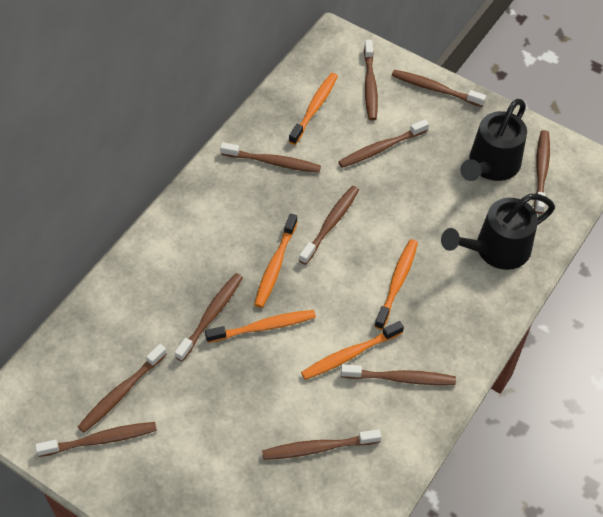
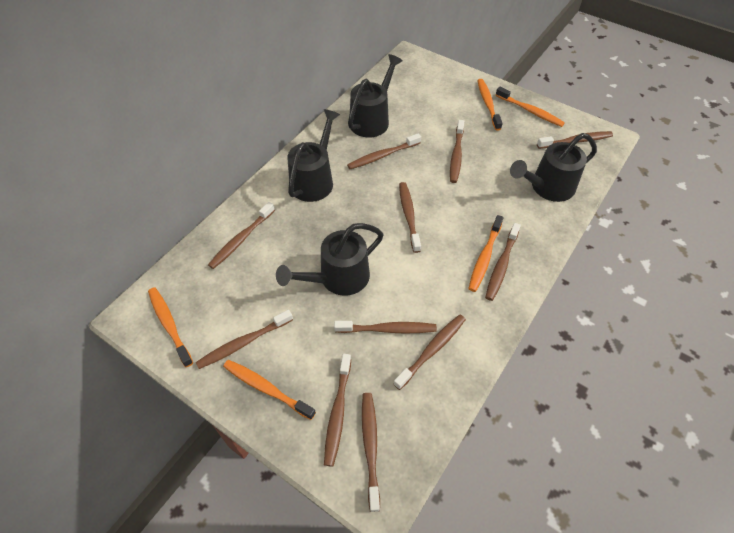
black watering can: [441,194,555,270] [460,99,527,181] = 2 -> [276,223,383,296] [287,109,340,202] [348,54,403,138] [510,133,597,202] = 4

